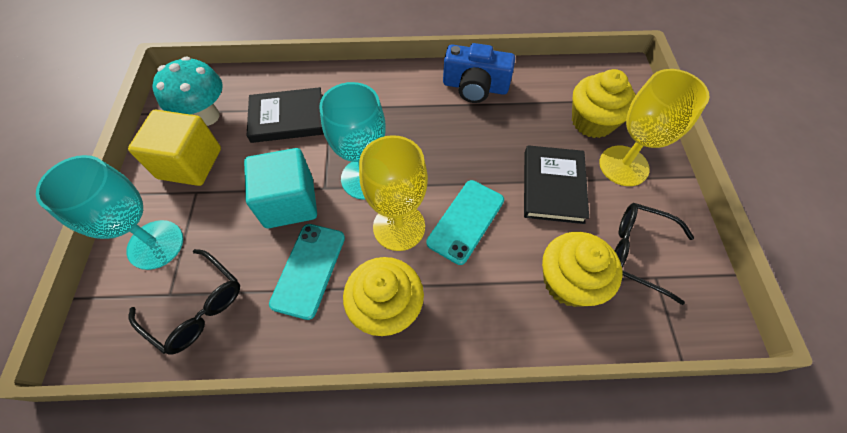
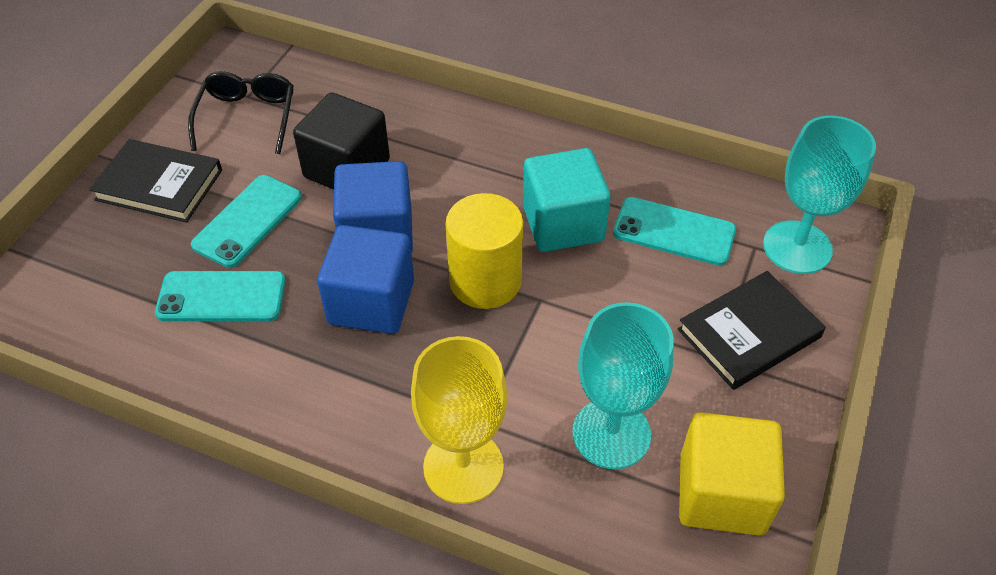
black cube: none = 0 -> [293,92,390,190] = 1
black glasses: [129,249,240,355] [615,203,694,305] = 2 -> [188,71,294,154] = 1
blue camera: [443,43,515,103] = 1 -> none = 0
blue cube: none = 0 -> [317,225,414,334] [333,161,413,254] = 2
turquoise mushroom: [152,57,223,126] = 1 -> none = 0
turquoise phone: [269,224,345,320] [426,180,504,265] = 2 -> [155,271,285,321] [191,175,302,268] [613,197,736,266] = 3
yellow cupcake: [343,257,424,336] [542,232,622,307] [572,69,636,138] = 3 -> none = 0
yellow cylinder: none = 0 -> [446,193,523,309] = 1
yellow goblet: [359,135,428,251] [599,69,710,186] = 2 -> [411,336,507,504] = 1

